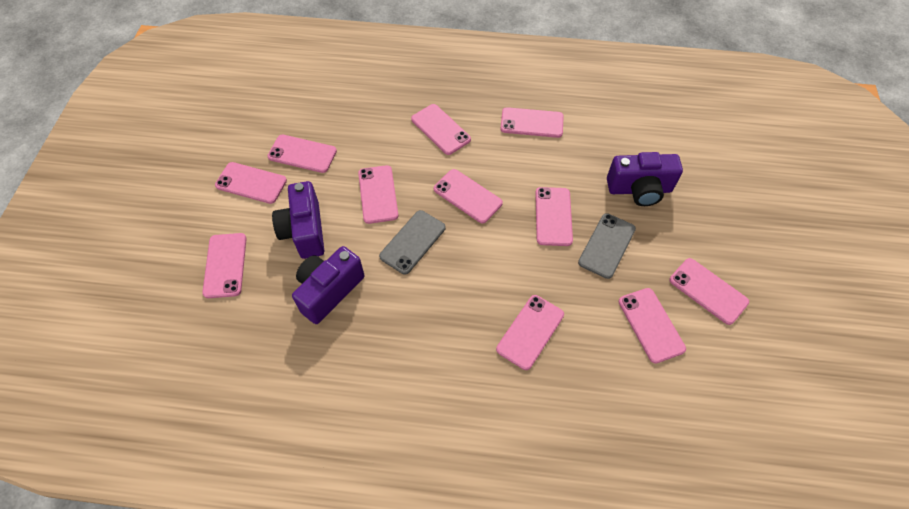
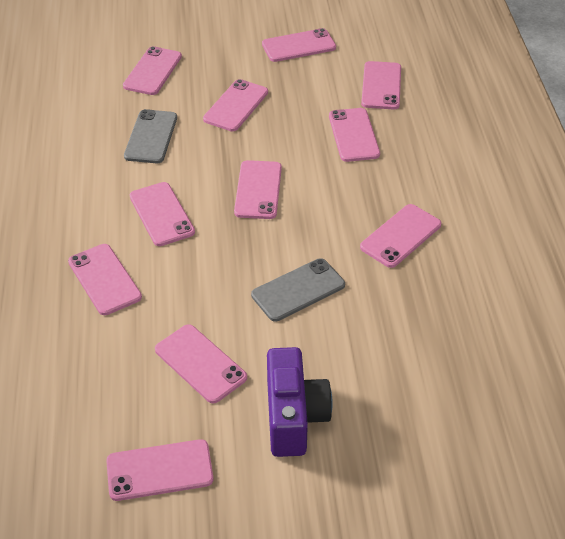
purple camera: [272,181,324,259] [292,246,365,324] [607,152,683,206] = 3 -> [267,347,333,457] = 1

